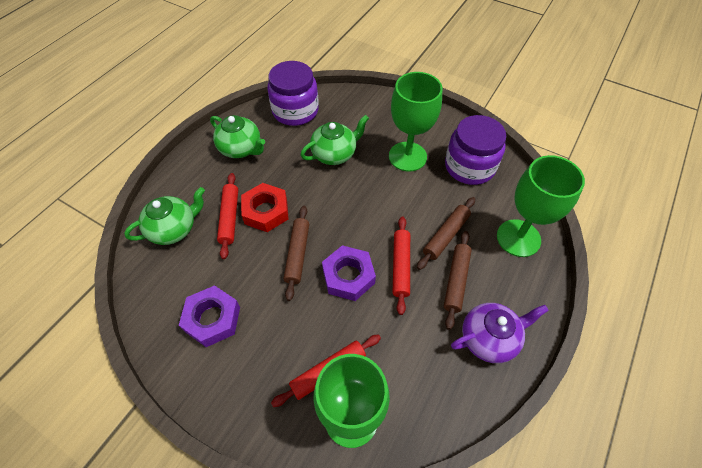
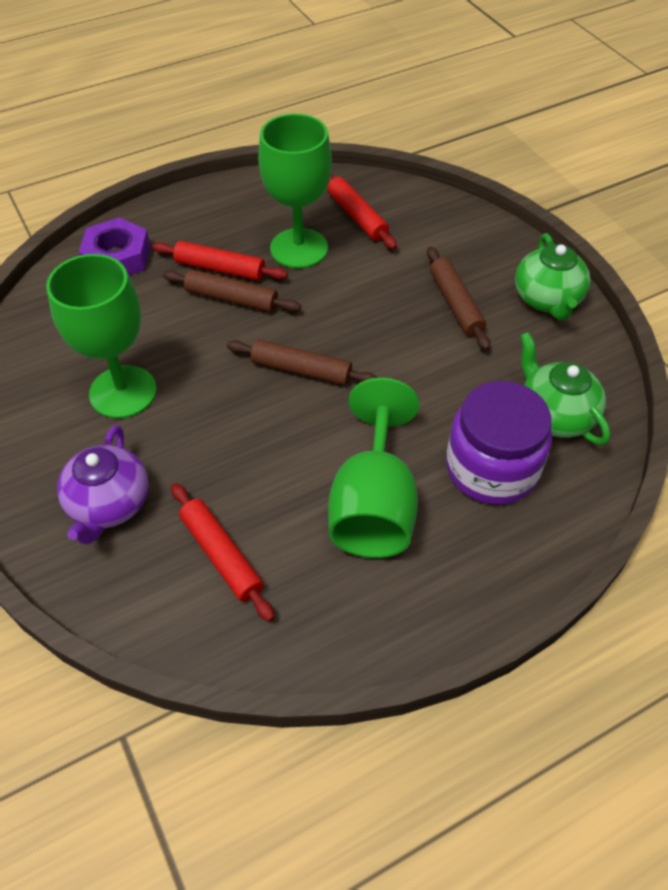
green teapot: [124,187,205,245] [210,115,265,158] [301,115,369,165] = 3 -> [515,233,591,320] [520,332,610,445] = 2
purple jar: [267,61,319,126] [445,115,506,185] = 2 -> [446,381,552,505] = 1
purple nut: [179,285,240,347] [322,245,376,301] = 2 -> [79,217,151,275] = 1
red nut: [241,183,289,232] = 1 -> none = 0

